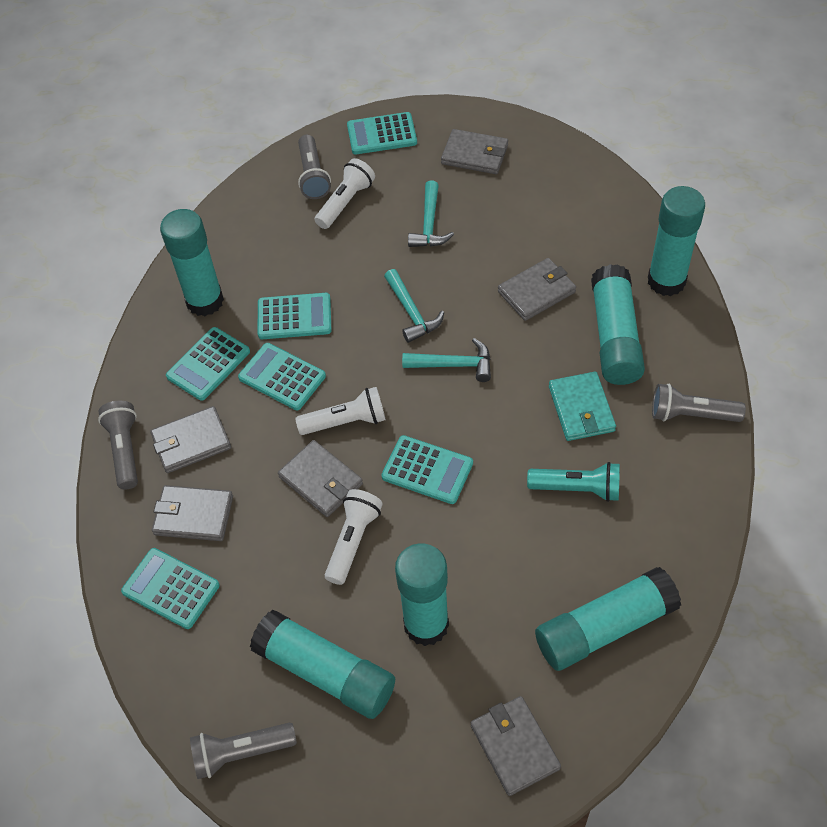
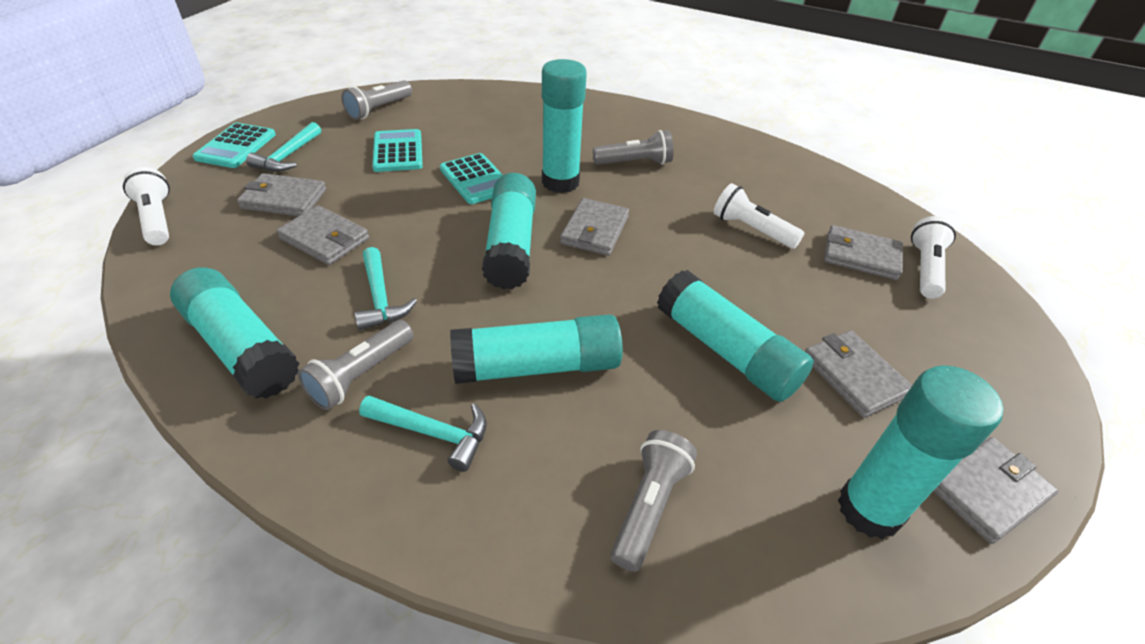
turquoise calculator: [121,548,220,629] [166,327,250,401] [238,343,326,410] [257,293,332,339] [347,112,417,154] [381,435,473,504] = 6 -> [192,123,276,168] [372,129,423,172] [440,153,503,204] = 3
turquoise flashlight: [527,462,620,502] = 1 -> none = 0
turquoise wallet: [549,372,616,441] = 1 -> none = 0

